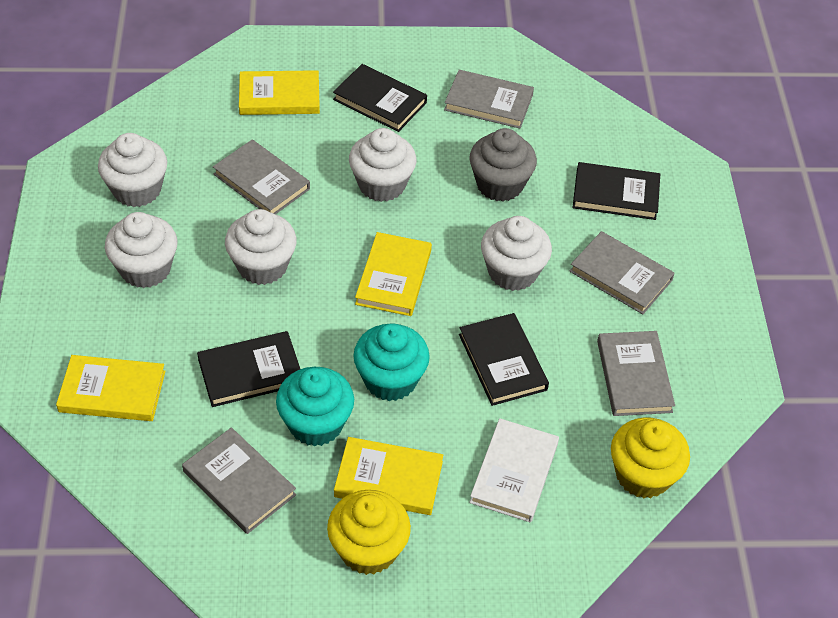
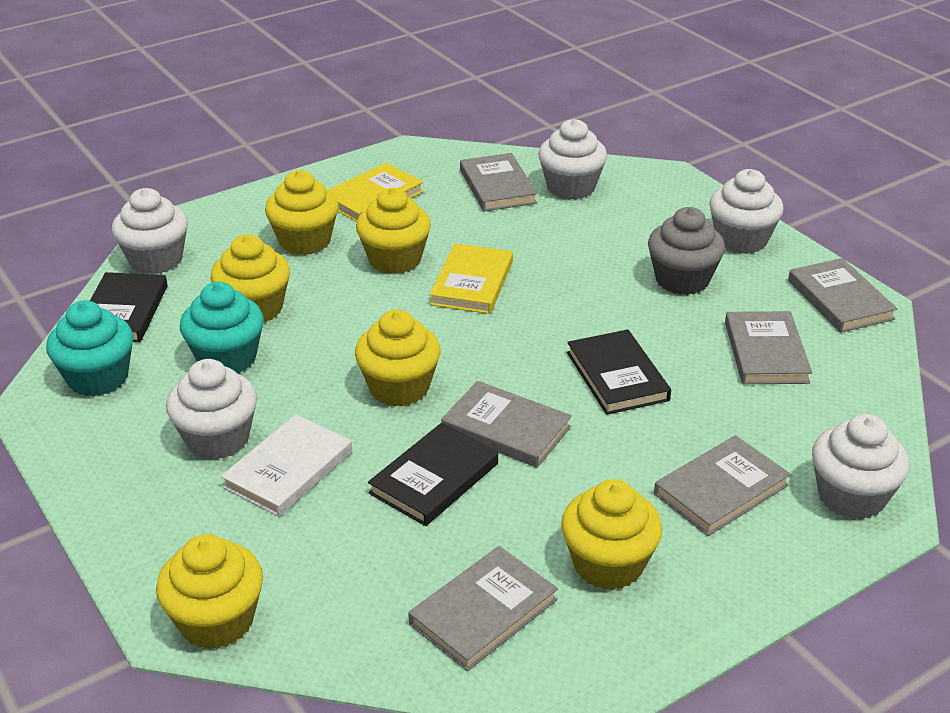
black book: [197,331,300,407] [333,64,427,132] [459,313,549,406] [572,162,660,220] = 4 -> [90,272,168,342] [368,423,498,526] [567,329,671,415] = 3
grey book: [182,427,296,534] [213,139,310,214] [444,70,534,129] [570,231,675,314] [597,331,675,416] = 5 -> [408,546,558,671] [441,381,572,468] [460,153,537,212] [654,435,791,536] [725,311,812,384] [788,258,898,333] = 6
yellow book: [56,355,165,421] [239,70,320,115] [334,437,443,515] [355,232,432,316] = 4 -> [328,163,424,222] [430,243,513,314] = 2
yellow cupcake: [327,490,411,575] [611,417,690,498] = 2 -> [156,534,263,649] [211,234,290,323] [265,170,339,255] [355,310,441,407] [356,188,431,274] [561,479,662,590] = 6

